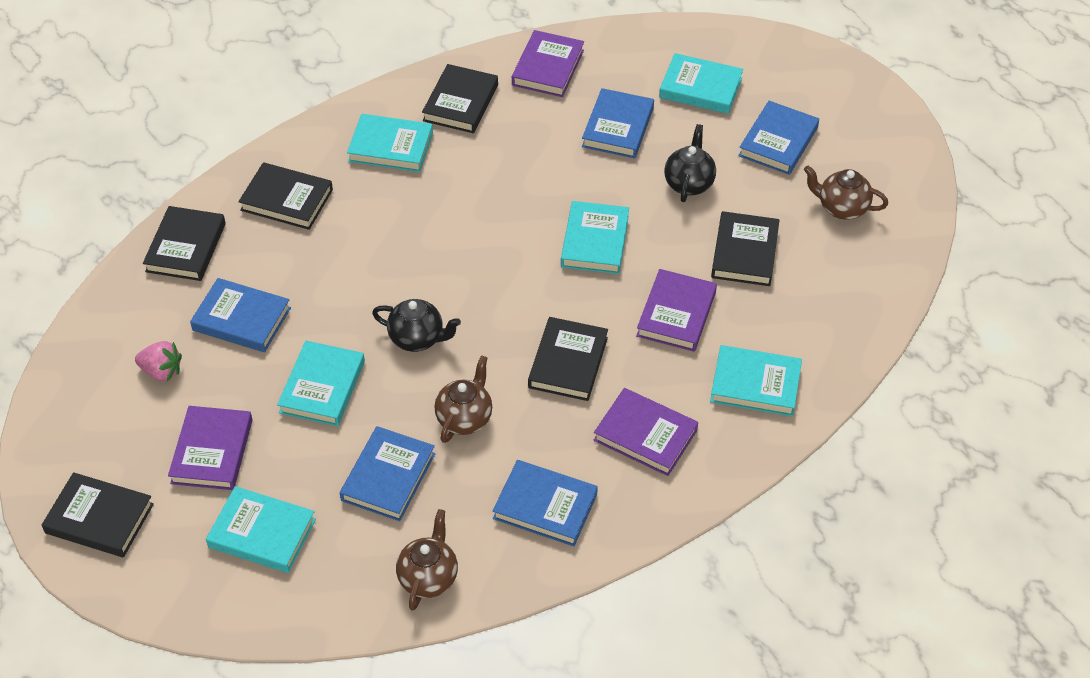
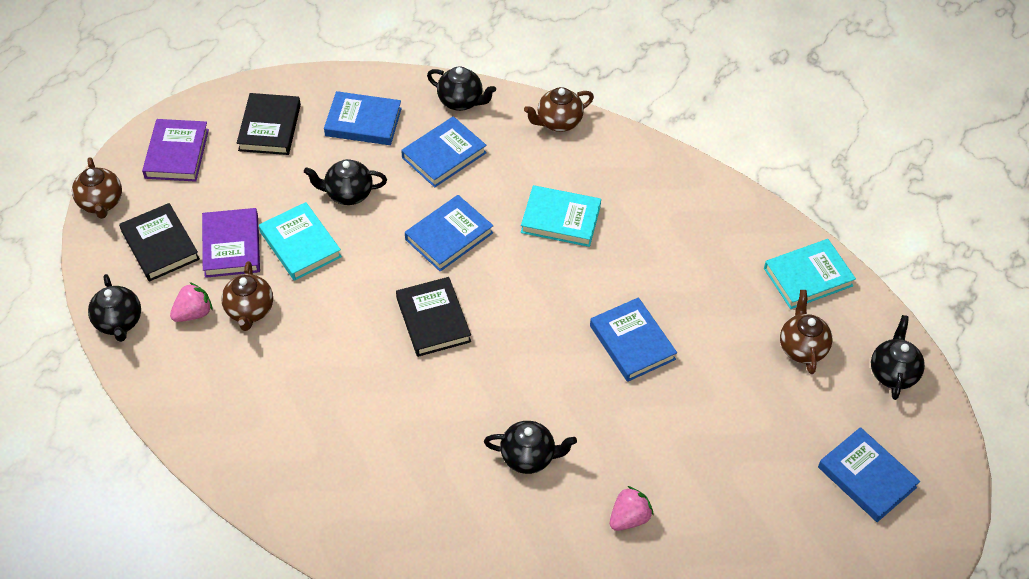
black book: [42,472,154,557] [143,206,226,281] [238,162,333,230] [422,64,498,133] [528,317,608,401] [711,211,780,286] = 6 -> [119,203,200,282] [237,93,301,155] [396,277,471,357] = 3
black teapot: [372,299,461,352] [664,124,716,202] = 2 -> [88,274,141,342] [304,159,387,205] [427,67,496,111] [484,421,577,474] [871,315,925,400] = 5
brown teapot: [396,509,458,611] [434,355,492,443] [804,166,888,220] = 3 -> [72,157,122,219] [221,261,273,331] [524,87,594,132] [780,290,833,374] = 4
pink strawberry: [135,341,182,381] = 1 -> [170,282,213,322] [610,486,653,531] = 2
purple book: [168,406,253,490] [512,30,584,97] [594,388,698,476] [636,269,717,352] = 4 -> [142,119,209,182] [202,208,260,278] = 2
turquoise book: [206,486,316,573] [277,341,365,426] [347,114,433,172] [561,201,629,274] [659,53,743,114] [710,345,802,416] = 6 -> [259,202,342,281] [521,185,601,247] [764,239,856,309] = 3

